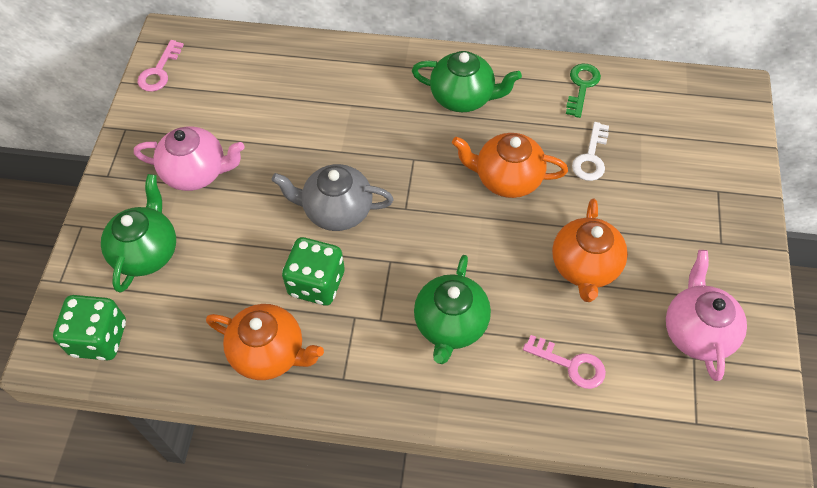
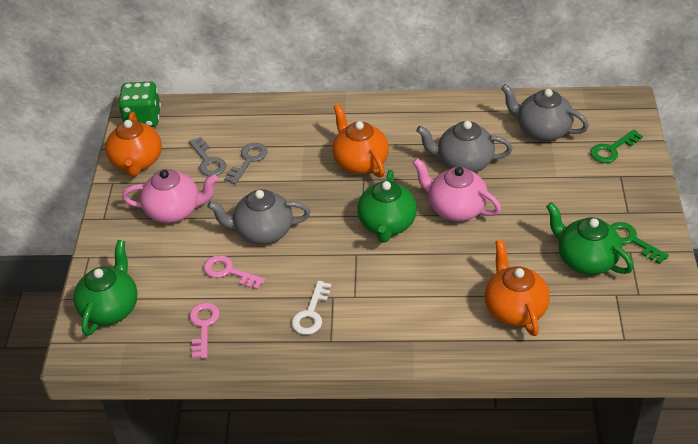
green dice: [53,295,126,360] [282,237,345,305] = 2 -> [118,82,161,127] = 1
green key: [566,64,601,118] = 1 -> [591,129,643,163] [611,222,669,264] = 2
grey key: none = 0 -> [189,137,226,176] [224,143,268,184] = 2
grey teapot: [271,164,394,231] = 1 -> [207,189,310,244] [416,121,513,173] [501,84,589,141] = 3

